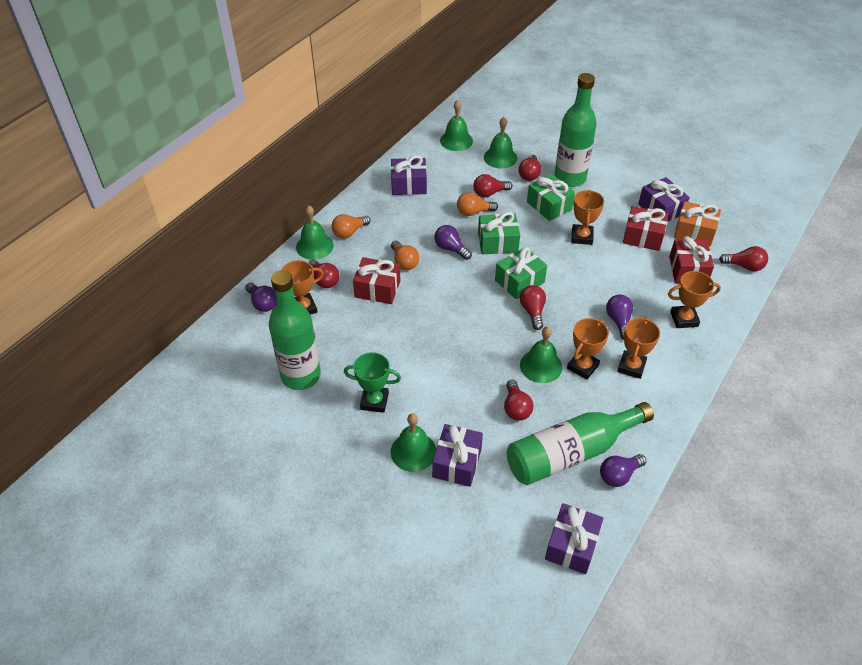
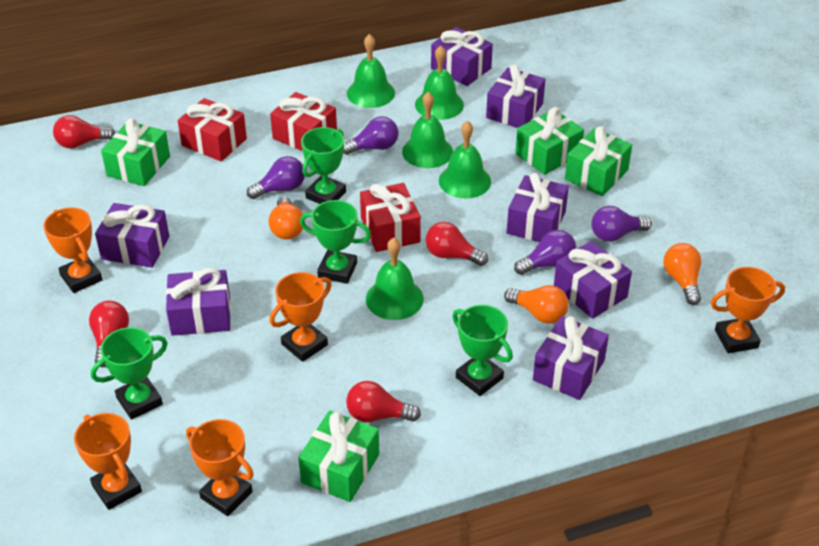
green bottle: [269,270,321,390] [507,402,654,485] [554,73,596,187] = 3 -> none = 0
green gift: [478,212,520,254] [495,247,547,299] [527,174,575,221] = 3 -> [101,118,170,186] [298,411,379,502] [515,107,584,175] [565,126,632,196] = 4
green trophy: [344,352,401,413] = 1 -> [91,327,168,420] [300,200,371,284] [301,127,346,204] [452,305,513,396] = 4
orange gift: [674,201,721,247] = 1 -> none = 0
purple gift: [391,155,427,195] [432,424,483,487] [545,503,603,574] [638,177,690,222] = 4 -> [95,203,169,268] [166,268,231,336] [431,27,493,86] [486,64,545,128] [507,173,569,242] [533,316,609,400] [554,241,632,319] = 7
red light bulb: [308,259,339,288] [473,174,513,198] [504,380,533,421] [519,155,541,181] [520,285,546,330] [719,246,768,271] = 6 -> [53,115,115,149] [89,301,129,367] [346,381,421,422] [426,222,488,266] = 4

